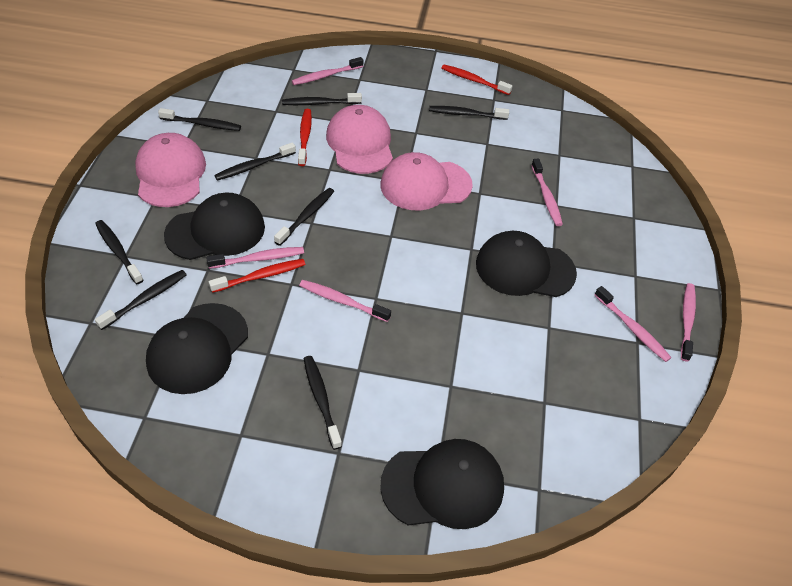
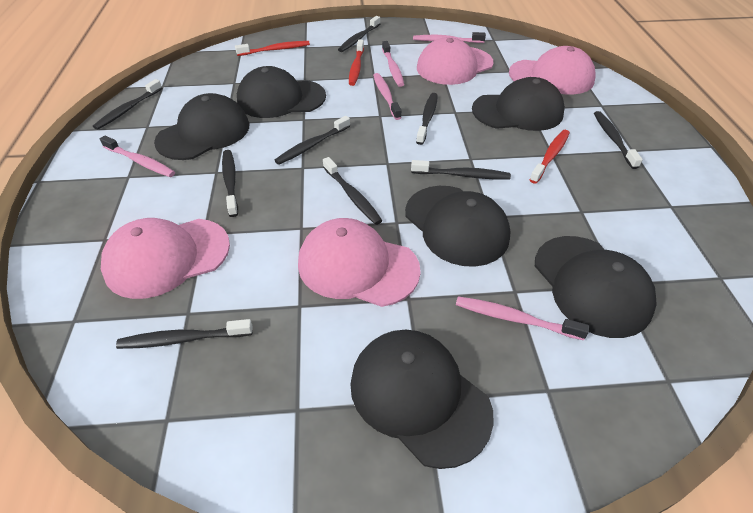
black cap: [146,303,248,394] [164,193,265,260] [380,439,504,529] [476,231,577,297] = 4 -> [154,93,249,160] [237,66,326,118] [350,330,494,469] [405,186,511,267] [472,77,565,131] [535,236,657,338] = 6
black toothbrush: [95,220,143,284] [95,270,187,330] [158,108,241,131] [214,142,296,180] [274,188,334,246] [282,93,362,105] [304,356,342,450] [429,106,509,120] = 8 -> [93,79,162,130] [116,319,253,349] [222,150,238,217] [274,116,350,165] [323,157,383,225] [338,16,380,52] [411,160,511,180] [416,93,438,145] [594,111,643,169] = 9
pink cap: [135,133,206,207] [326,105,393,174] [381,152,473,210] = 3 -> [101,218,230,299] [298,218,421,307] [417,37,494,85] [509,46,596,94] = 4
pink toothbrush: [206,247,304,269] [292,57,363,85] [299,280,391,322] [531,159,563,226] [595,286,671,362] [681,283,696,362] = 6 -> [100,136,175,177] [373,73,402,120] [382,41,404,87] [413,32,486,43] [456,297,589,340] = 5

